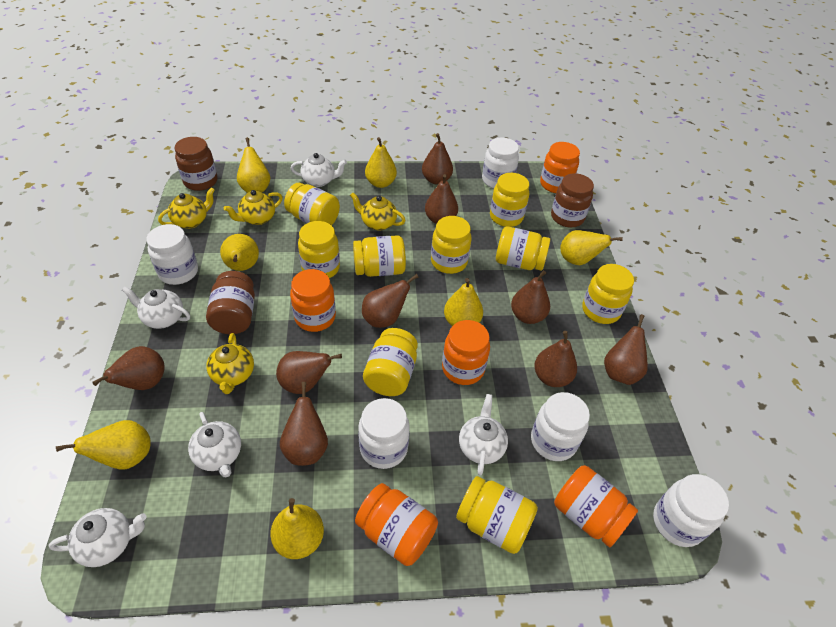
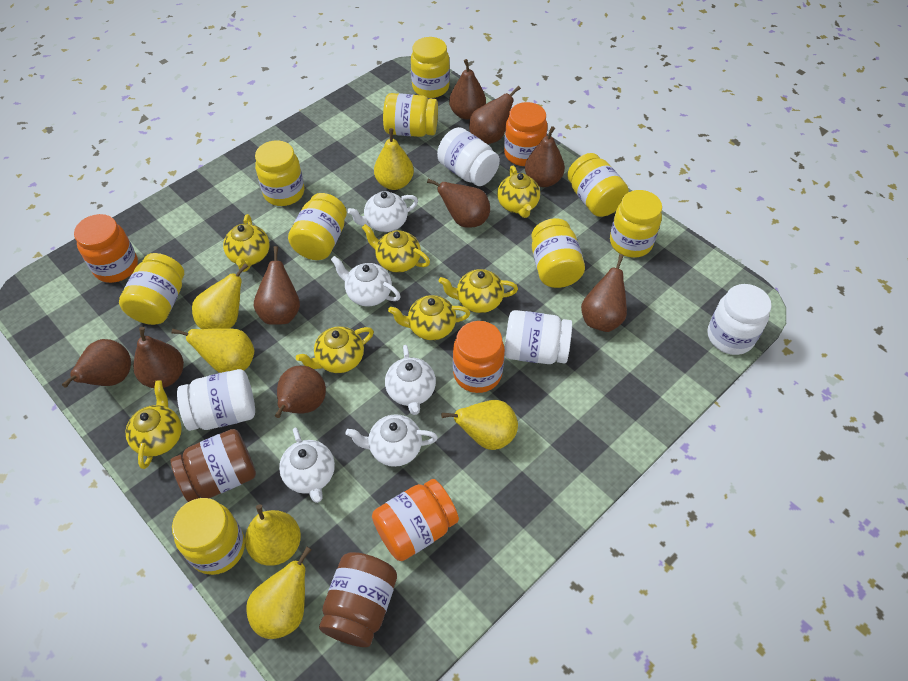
brown jar: [175,137,217,191] [206,271,255,334] [551,173,594,228] = 3 -> [171,429,256,502] [319,552,397,647] = 2
orange jar: [290,269,336,332] [355,483,438,566] [442,320,490,385] [540,142,580,193] [554,465,638,547] = 5 -> [74,214,138,283] [372,479,459,561] [453,321,505,393] [504,102,548,166] = 4
white jar: [146,224,198,285] [358,398,410,469] [482,137,519,188] [531,392,590,461] [653,474,729,547] = 5 -> [177,369,255,431] [437,127,500,186] [504,310,572,364] [707,284,772,355] = 4
yellow pear: [56,420,151,470] [220,234,259,271] [237,138,270,193] [270,498,324,559] [365,137,397,188] [444,278,483,326] [560,230,623,265] = 7 -> [171,328,254,373] [192,263,248,329] [245,504,301,566] [246,546,312,639] [374,128,414,190] [441,400,518,450] = 6
yellow teapot: [158,187,215,229] [206,333,254,394] [224,190,283,225] [350,192,405,231] = 4 -> [125,381,182,469] [223,214,270,272] [296,326,374,373] [362,224,430,273] [388,295,470,340] [439,269,518,313] [497,166,540,218] = 7

